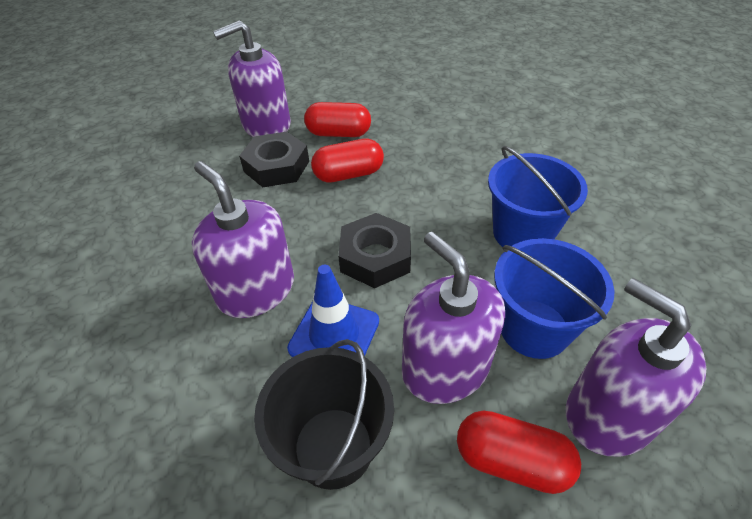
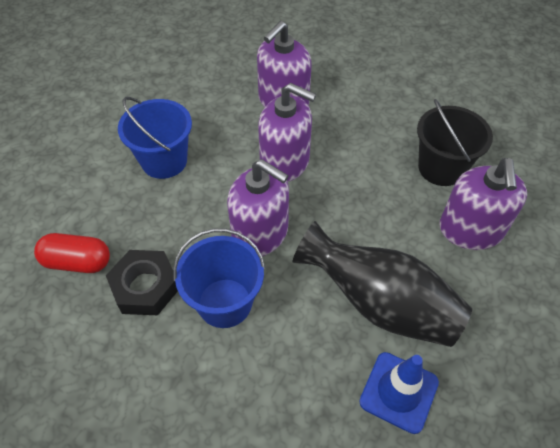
black nut: [239,132,309,187] [338,213,411,288] = 2 -> [106,250,178,315] = 1
black vase: none = 0 -> [293,221,472,347] = 1
red capsule: [304,102,371,137] [311,138,384,183] [457,411,581,494] = 3 -> [34,233,110,273] = 1

